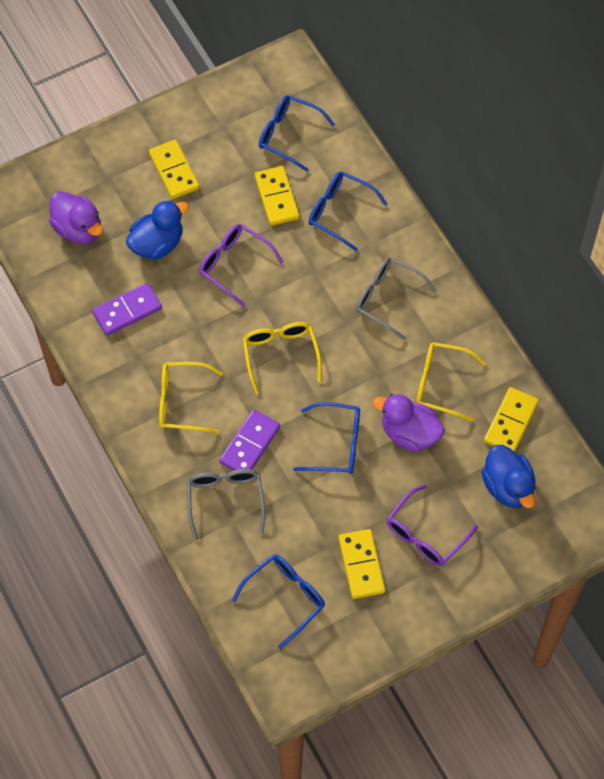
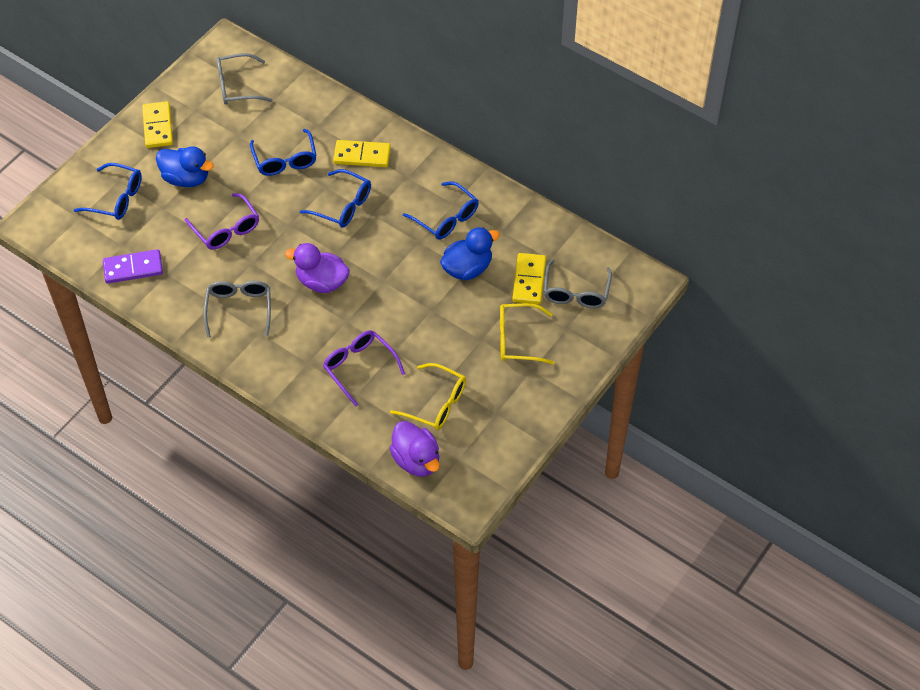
grey glasses: [187,469,265,540] [356,257,436,341] = 2 -> [203,281,271,338] [217,53,272,105] [544,260,612,308] = 3
purple domino: [92,283,162,336] [219,410,280,470] = 2 -> [103,249,163,284] = 1
yellow domino: [149,140,200,199] [255,166,299,226] [339,529,385,599] [484,387,539,452] = 4 -> [142,101,173,148] [333,140,391,167] [512,253,546,305] = 3
yellow glasses: [159,362,223,434] [243,322,322,394] [416,342,486,421] = 3 -> [390,363,466,430] [500,303,555,365] = 2

